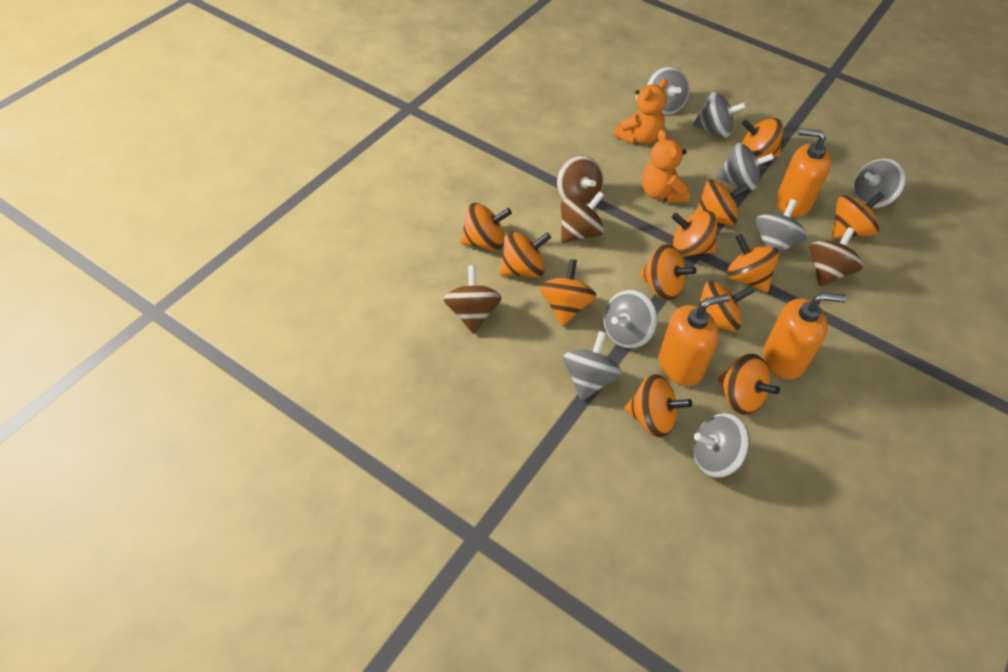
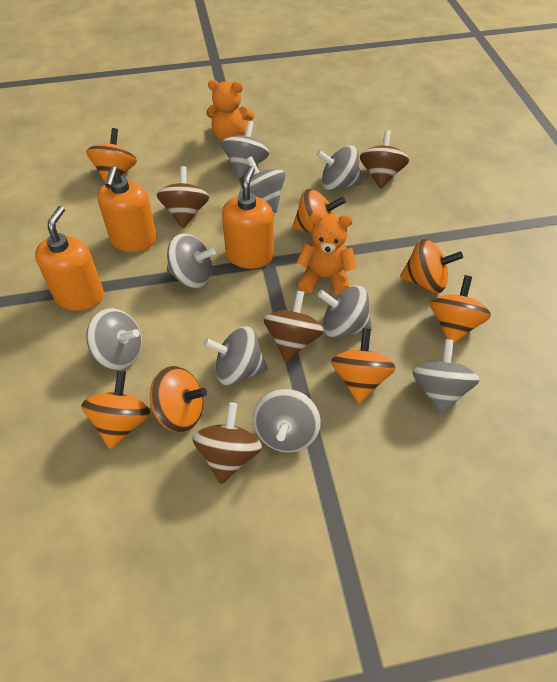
grey spinning top: [563,331,622,401] [603,290,658,349] [647,67,689,115] [693,92,747,138] [693,413,750,478] [716,143,774,191] [755,199,808,253] [853,158,906,208] = 8 -> [86,308,142,370] [167,233,216,288] [204,326,268,386] [221,121,269,178] [239,156,285,213] [253,389,321,453] [317,146,362,191] [317,286,372,338] [412,339,480,416] = 9
orange spinning top: [460,203,512,251] [499,231,551,278] [540,259,597,326] [624,374,692,438] [639,244,696,301] [672,210,717,257] [695,180,750,226] [698,280,754,332] [718,354,780,415] [727,234,780,293] [742,118,783,159] [832,192,884,238] = 12 -> [81,371,151,449] [86,128,137,183] [150,366,207,432] [292,189,346,233] [331,328,396,404] [400,239,463,293] [430,275,491,344] = 7

